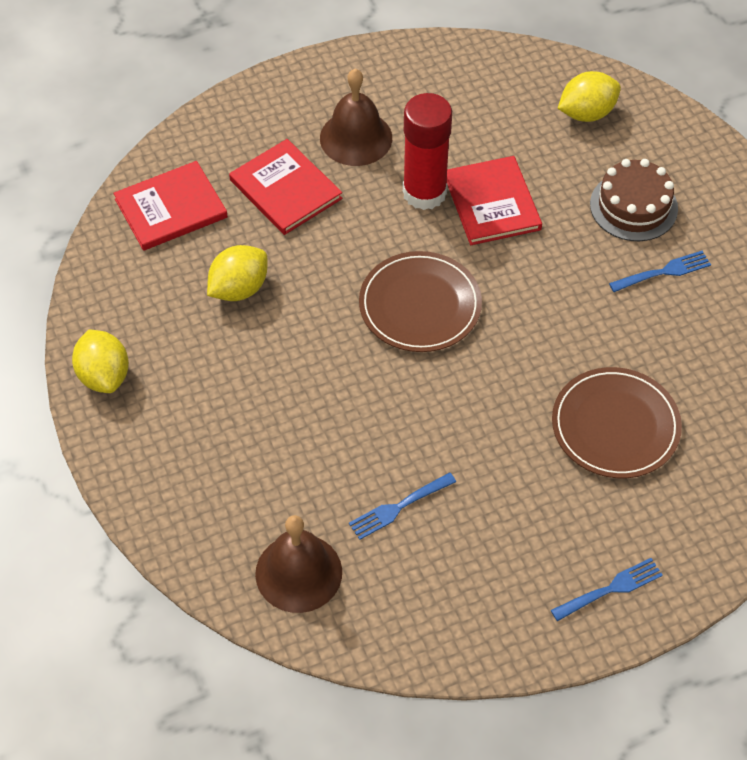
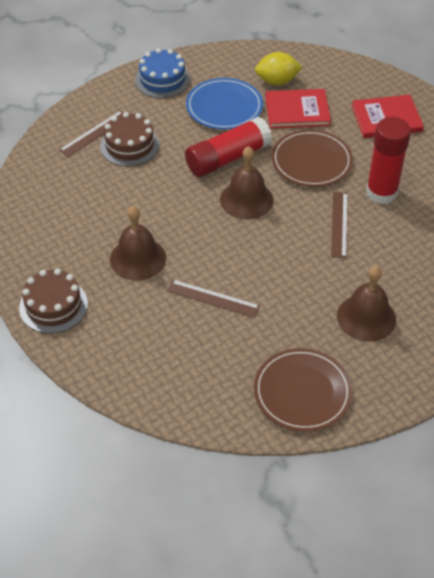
blue cake: none = 0 -> [135,48,191,98] = 1
blue fork: [349,472,456,540] [551,558,663,621] [609,251,711,292] = 3 -> none = 0
blue plate: none = 0 -> [186,78,263,130] = 1
brown bell: [255,515,342,613] [320,69,392,166] = 2 -> [110,206,166,281] [220,146,274,219] [337,266,396,342] = 3
brown cake: [590,159,678,241] = 1 -> [19,269,88,334] [100,112,160,166] = 2
brown ruler: none = 0 -> [59,111,124,157] [167,280,260,318] [331,192,348,258] = 3
red book: [114,161,228,251] [229,139,342,235] [446,156,542,245] = 3 -> [265,89,331,128] [352,95,424,138] = 2
red glue stick: [403,93,452,210] = 1 -> [185,116,272,177] [366,117,411,204] = 2
yellow lemon: [72,330,129,393] [207,245,268,301] [557,71,621,122] = 3 -> [255,52,302,85] = 1

